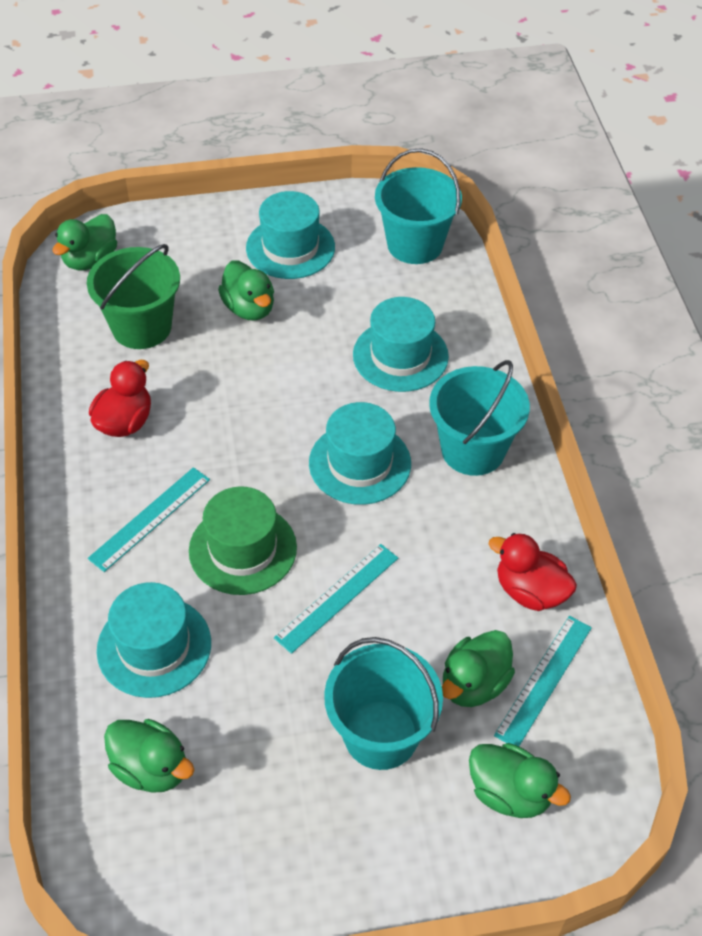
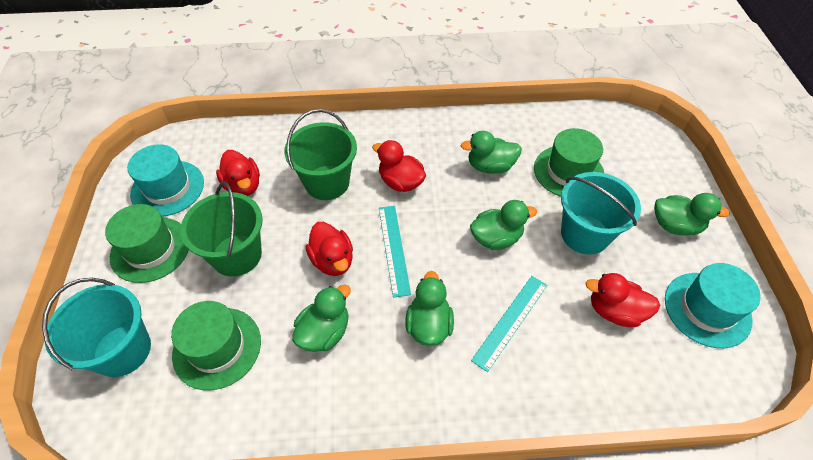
green bucket: [87,244,180,349] = 1 -> [180,182,263,277] [284,109,357,200] = 2
green hat: [189,486,297,595] = 1 -> [105,204,189,283] [171,301,261,390] [534,128,604,197] = 3
red duck: [89,360,151,437] [489,533,577,611] = 2 -> [216,150,260,196] [306,222,353,276] [372,140,426,192] [585,273,661,327] = 4
turquoise bucket: [324,637,443,770] [375,148,462,264] [429,360,530,476] = 3 -> [42,278,151,377] [561,172,641,255] = 2
turquoise hat: [97,582,211,698] [246,191,335,279] [309,402,411,505] [353,297,449,392] = 4 -> [127,144,204,217] [665,263,761,348] = 2
turquoise ruler: [88,467,210,572] [274,544,398,654] [494,616,592,746] = 3 -> [379,206,411,298] [471,276,547,372] = 2

